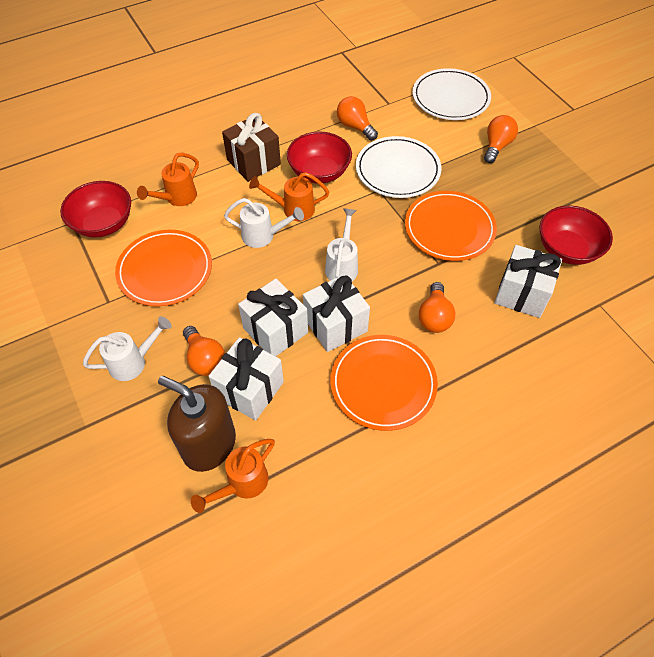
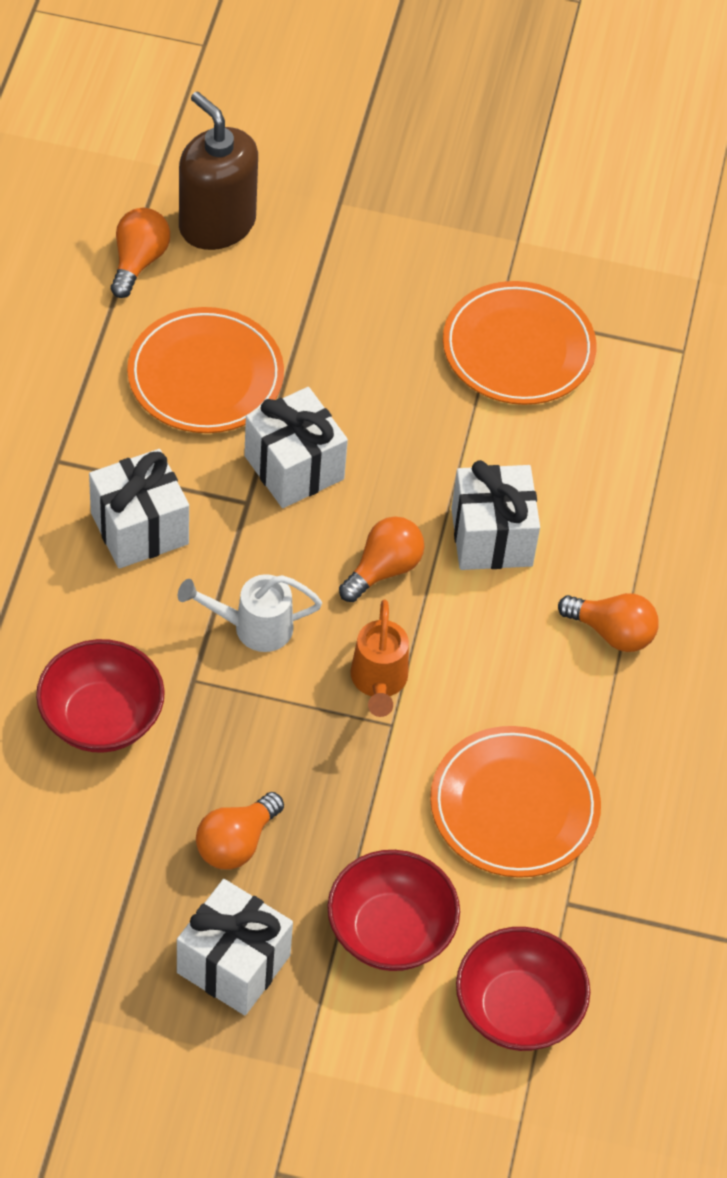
brown gift: [222,113,281,182] = 1 -> none = 0
orange watering can: [137,153,199,206] [191,439,275,513] [249,172,329,221] = 3 -> [351,600,409,717] = 1
white plate: [356,136,441,198] [413,68,491,120] = 2 -> none = 0
white watering can: [83,316,172,381] [224,198,304,248] [325,208,358,281] = 3 -> [178,574,322,652] = 1

